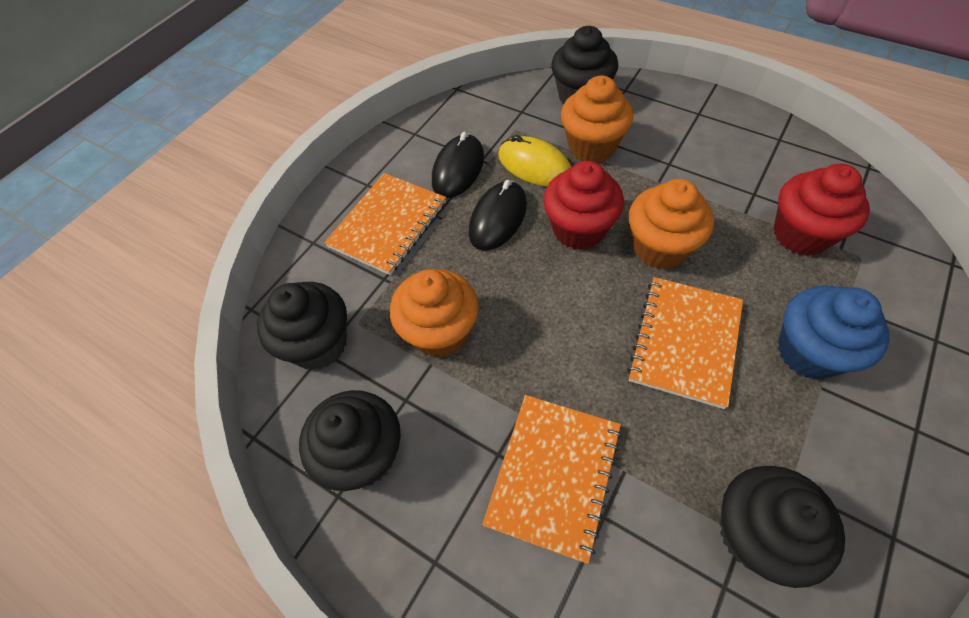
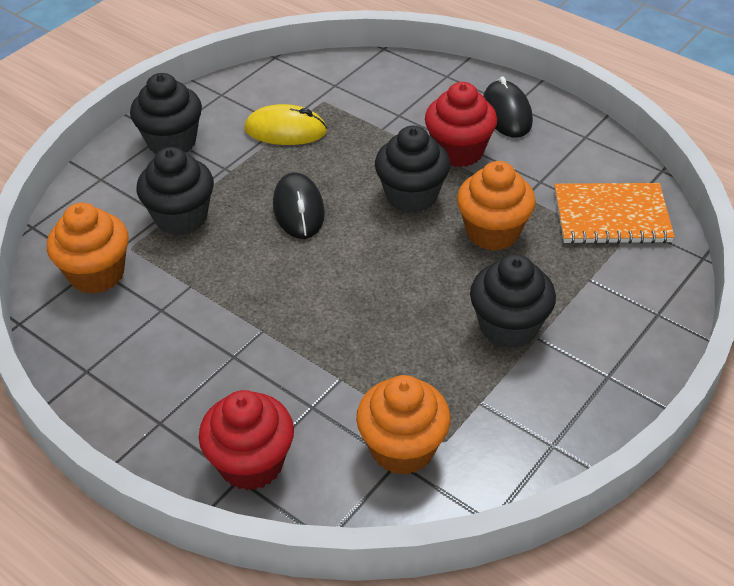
blue cupcake: [778,286,890,380] = 1 -> none = 0
orange notebook: [324,173,446,275] [482,395,622,564] [627,277,743,409] = 3 -> [554,183,675,244] = 1

